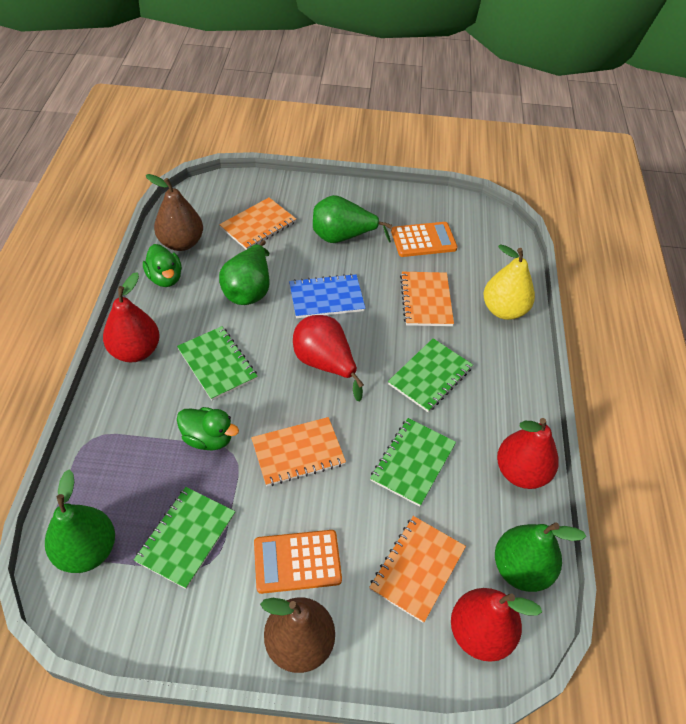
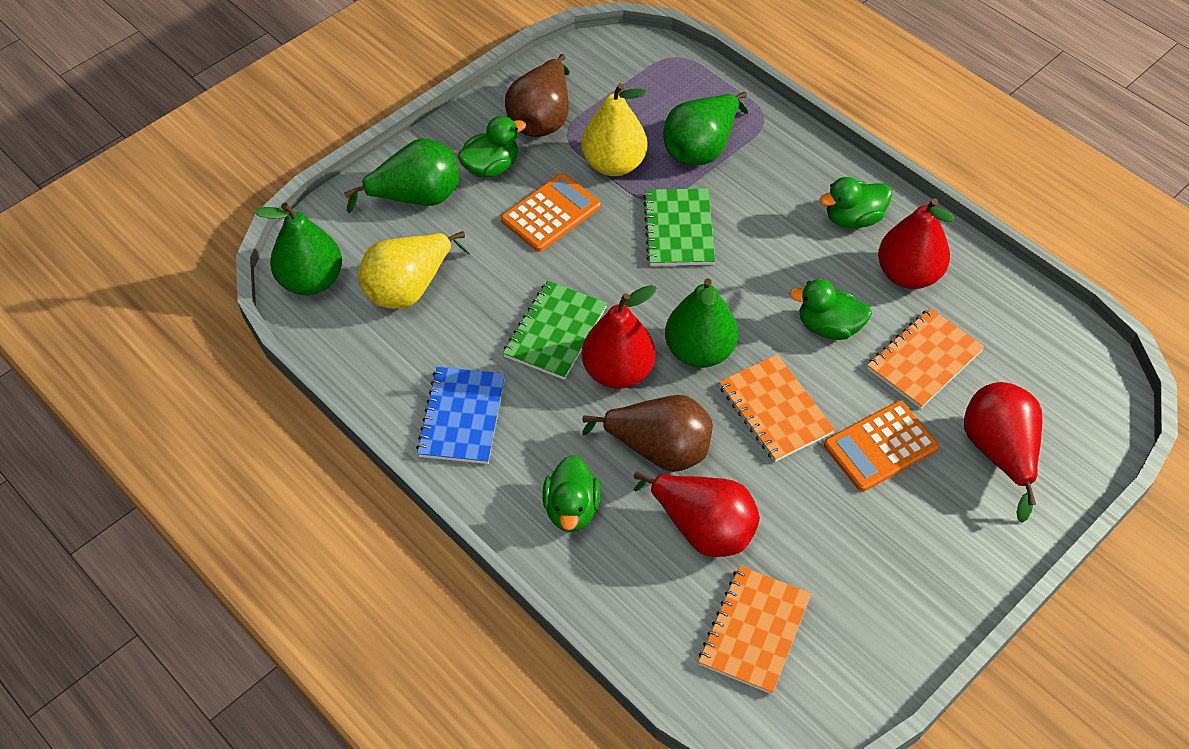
green duck: [143,244,182,287] [177,407,239,450] = 2 -> [457,116,526,178] [542,455,601,532] [789,279,872,340] [820,177,892,228] = 4
green notebook: [134,487,236,589] [177,326,258,401] [370,418,456,507] [388,338,473,412] = 4 -> [503,281,607,380] [643,188,715,266] = 2
orange notebook: [219,198,296,250] [251,417,346,486] [369,516,466,623] [400,272,454,326] = 4 -> [699,565,812,694] [719,354,835,462] [867,308,985,409] = 3
yellow pear: [483,244,535,320] = 1 -> [358,231,470,309] [581,83,647,176] = 2

